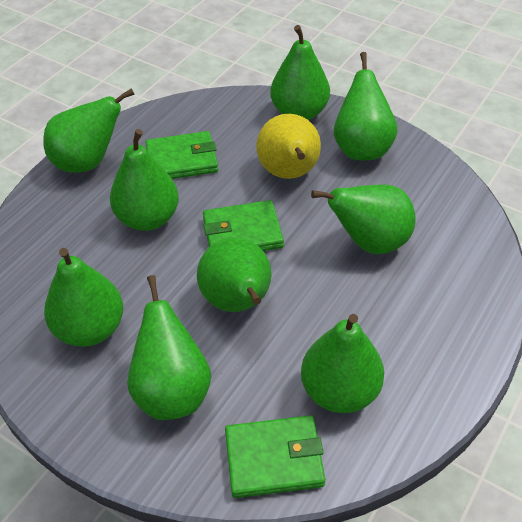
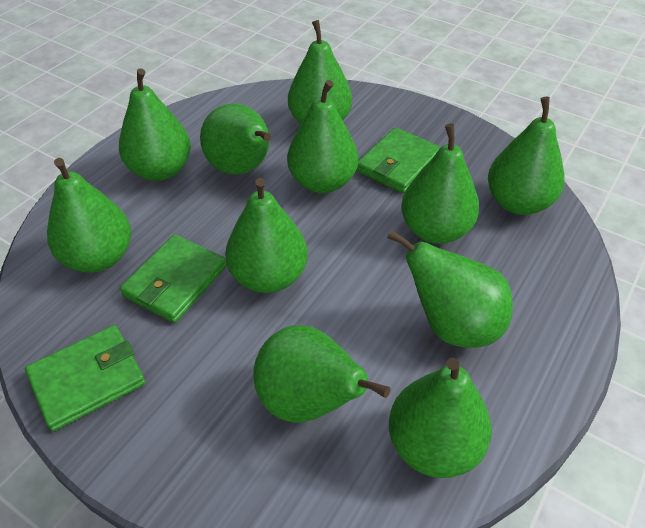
green pear: [43,88,135,173] [44,248,123,347] [110,129,179,231] [127,275,211,420] [197,237,272,312] [270,25,330,120] [301,314,384,413] [311,184,415,254] [334,52,397,160] = 9 -> [47,158,131,273] [119,68,191,181] [200,103,271,175] [225,178,308,293] [253,325,391,423] [287,80,359,193] [288,20,352,124] [387,230,513,348] [389,357,492,478] [401,123,479,244] [488,97,565,215] = 11
yellow pear: [256,114,321,179] = 1 -> none = 0

